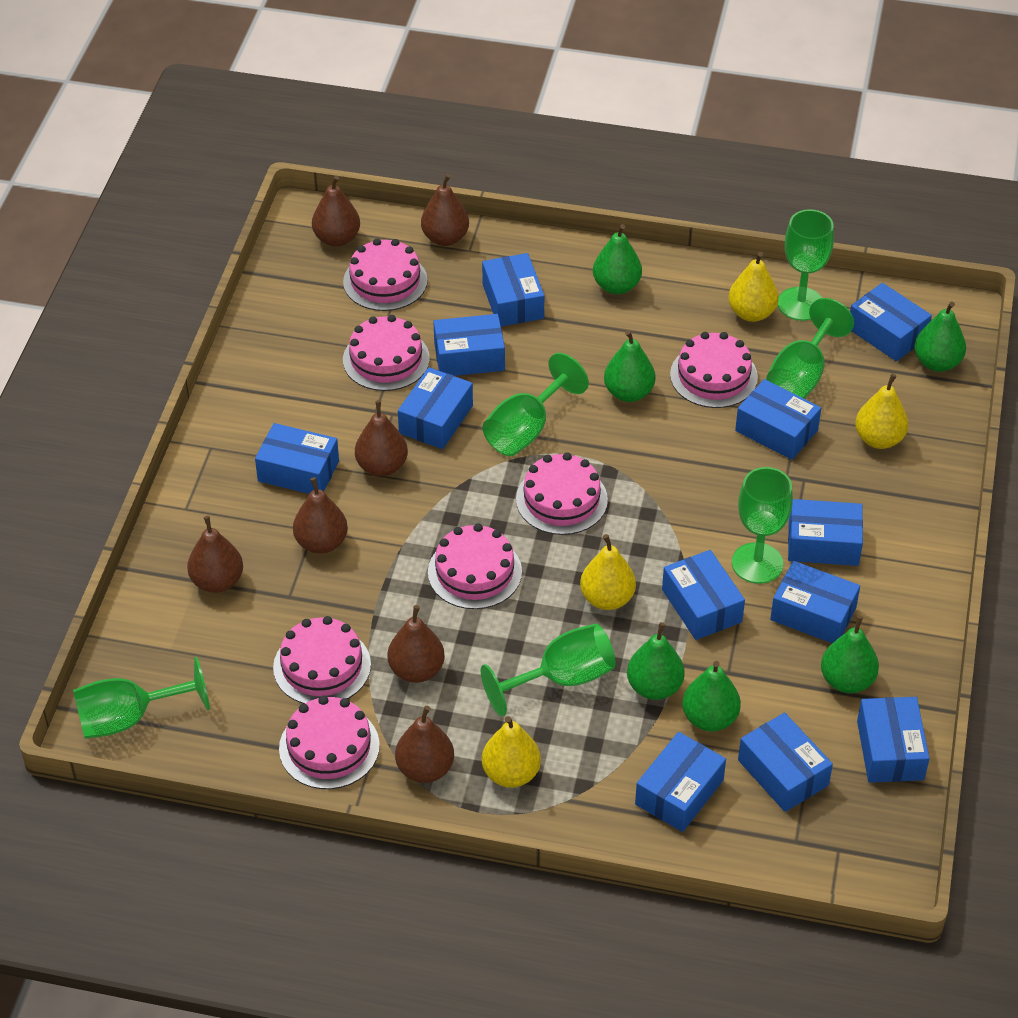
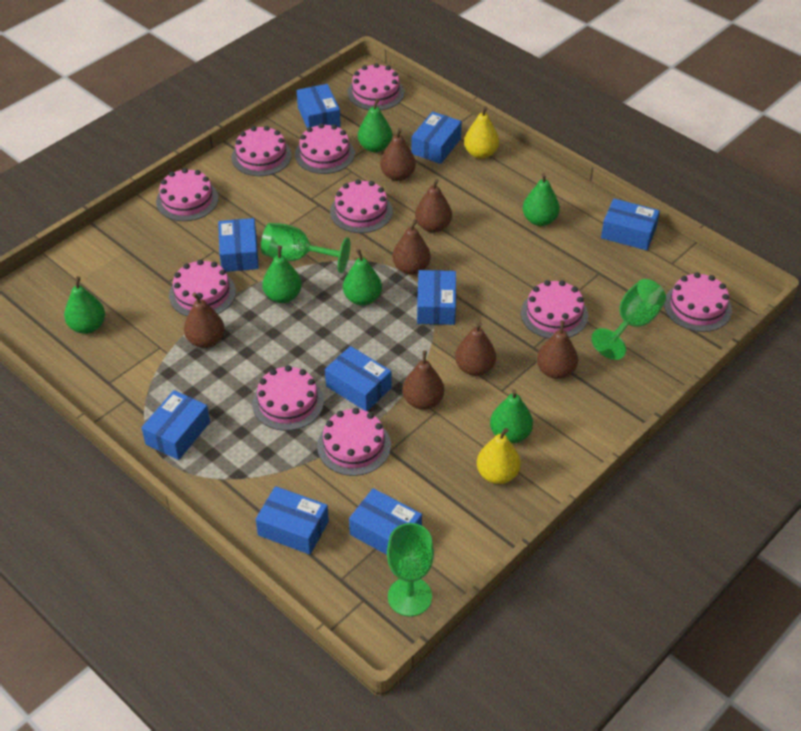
blue box: [255,423,339,494] [398,367,473,449] [433,314,505,376] [482,253,544,327] [635,732,726,832] [662,550,745,640] [735,379,821,460] [738,713,833,812] [770,561,860,643] [788,499,863,566] [850,283,932,361] [857,697,930,783] = 12 -> [141,390,210,460] [218,218,259,272] [256,486,329,555] [297,84,341,128] [325,346,392,411] [349,488,422,555] [412,111,462,164] [417,270,456,325] [601,198,660,250] = 9
green goblet: [73,657,210,739] [481,623,616,716] [483,353,589,456] [732,467,793,584] [766,298,854,399] [778,209,834,321] = 6 -> [261,223,350,273] [387,523,434,616] [591,279,666,360] = 3
pink cake: [273,616,371,704] [279,696,380,789] [343,238,428,311] [343,315,430,391] [428,523,522,609] [516,453,608,535] [670,332,758,408] = 7 -> [156,168,218,221] [169,259,236,317] [231,126,292,176] [252,365,324,431] [295,123,355,174] [317,408,391,476] [330,179,393,233] [348,63,404,110] [521,280,588,339] [664,272,732,332] = 10
yellow pear: [482,716,541,788] [580,534,636,610] [728,252,779,322] [855,374,908,449] = 4 -> [464,106,499,159] [477,428,521,484] = 2

